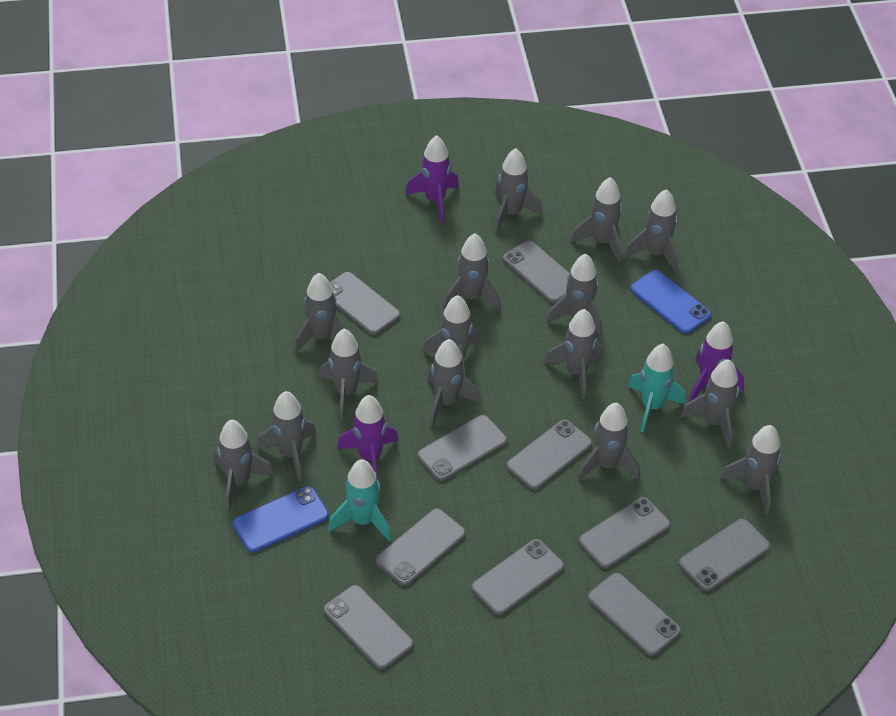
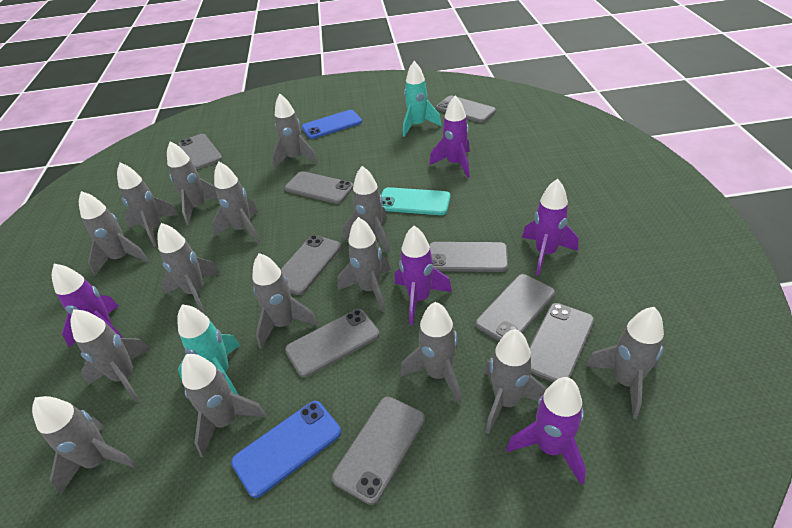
grey phone: [324,585,414,670] [329,272,400,335] [376,508,466,586] [417,415,507,481] [471,539,564,615] [503,241,570,303] [506,420,592,490] [579,497,670,569] [588,573,681,656] [679,519,771,591] = 10 -> [178,134,222,169] [280,235,341,295] [285,171,354,204] [285,309,380,378] [332,397,425,505] [429,242,508,272] [436,96,496,123] [476,274,555,341] [529,303,594,382] = 9
purple rocket: [337,395,398,477] [405,135,459,223] [689,321,744,402] = 3 -> [52,264,123,347] [395,226,452,325] [430,96,470,178] [506,377,586,485] [522,179,578,275] = 5
turquoise phone: none = 0 -> [381,187,450,215] = 1

